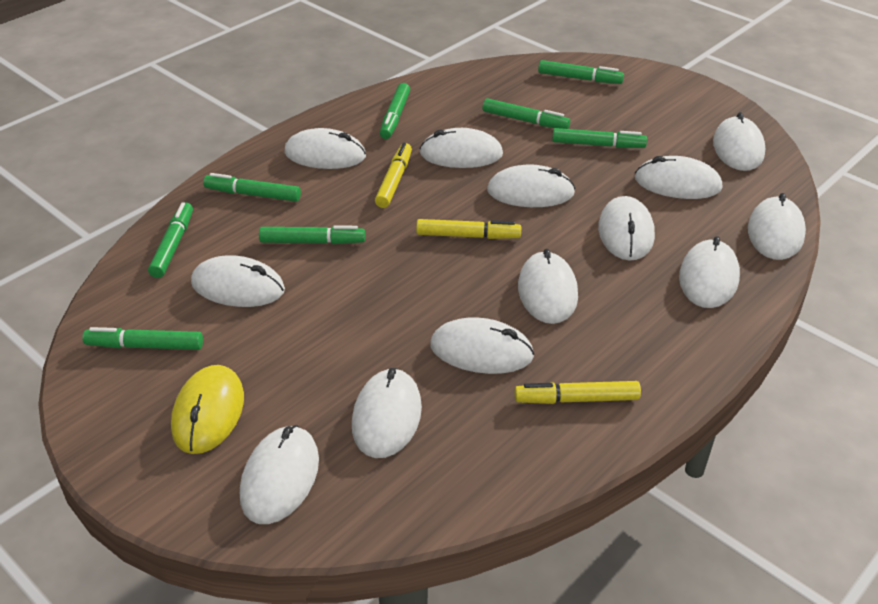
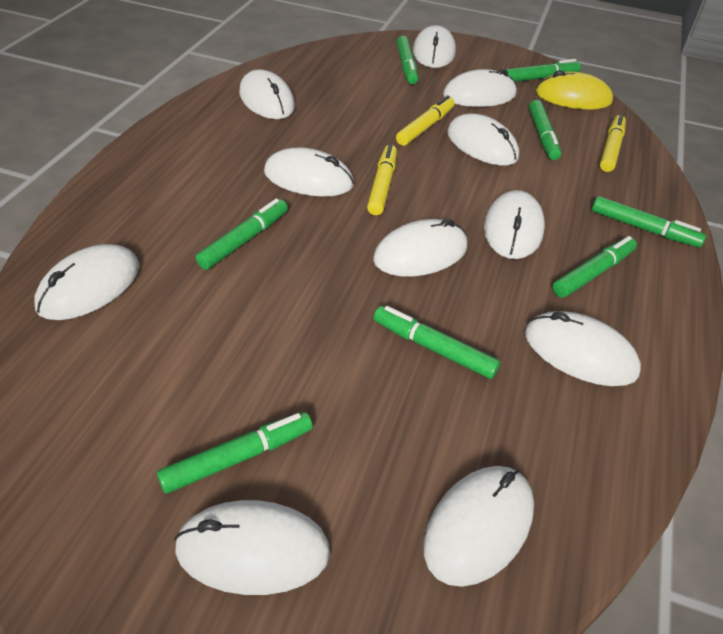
white mouse: [191,255,285,307] [240,425,319,524] [284,128,366,169] [352,368,422,458] [419,128,503,168] [430,317,535,374] [487,164,575,207] [518,249,578,324] [598,196,655,261] [635,156,723,199] [679,236,740,308] [713,112,765,171] [748,193,806,260] = 13 -> [34,244,139,320] [174,500,330,595] [239,69,295,119] [264,148,354,196] [373,219,467,277] [413,25,456,68] [423,466,534,587] [443,69,517,107] [447,113,519,166] [484,190,545,259] [525,311,641,386] = 11

